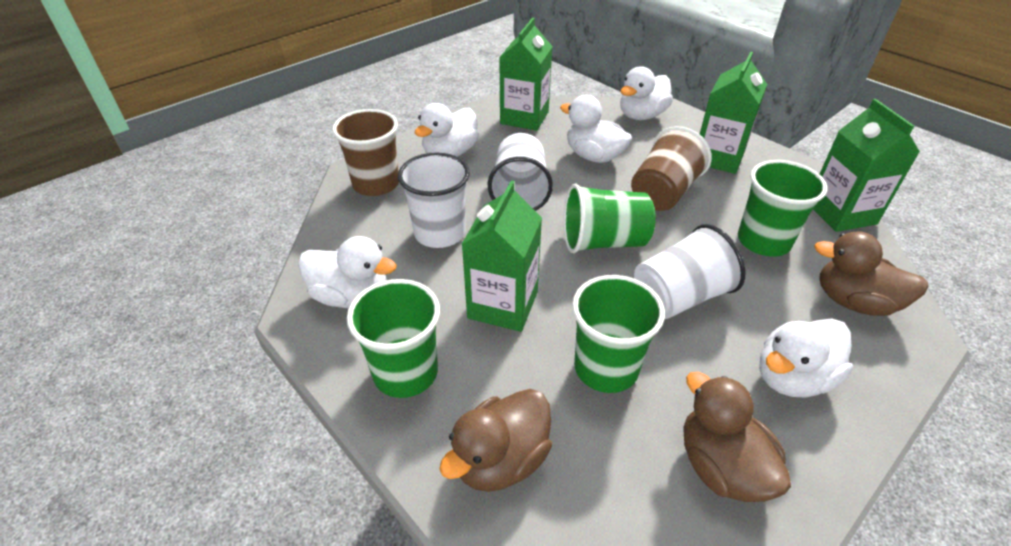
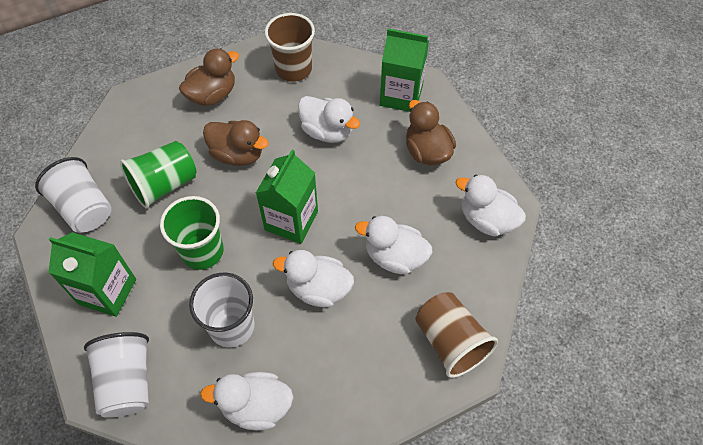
green carton: [462,180,542,332] [499,18,553,131] [700,52,767,174] [813,99,920,232] = 4 -> [48,232,136,317] [256,150,318,244] [380,29,429,112] = 3
green cup: [347,279,440,398] [564,184,656,253] [572,275,665,393] [738,160,828,257] = 4 -> [120,141,196,209] [160,196,224,270] = 2

